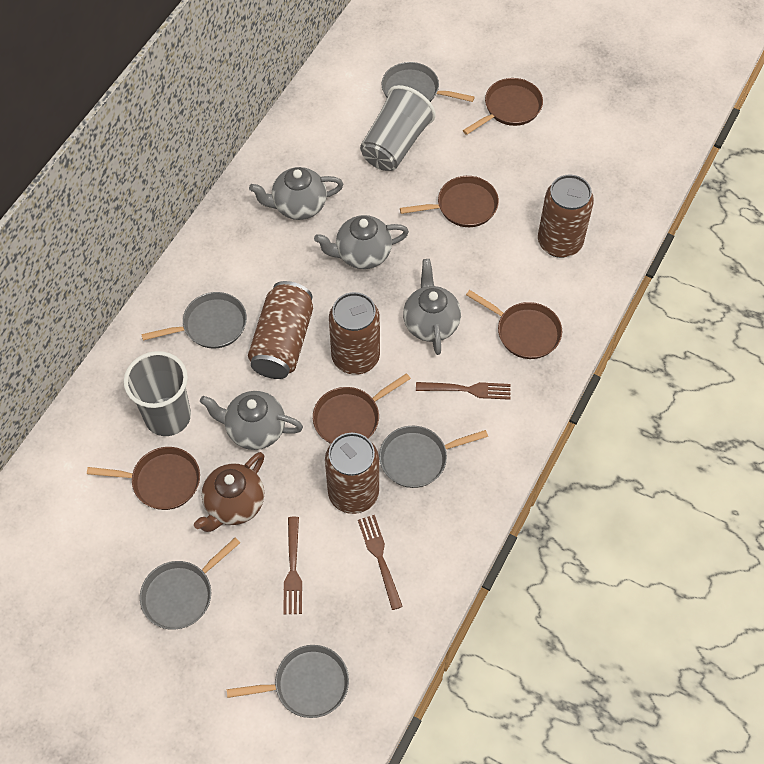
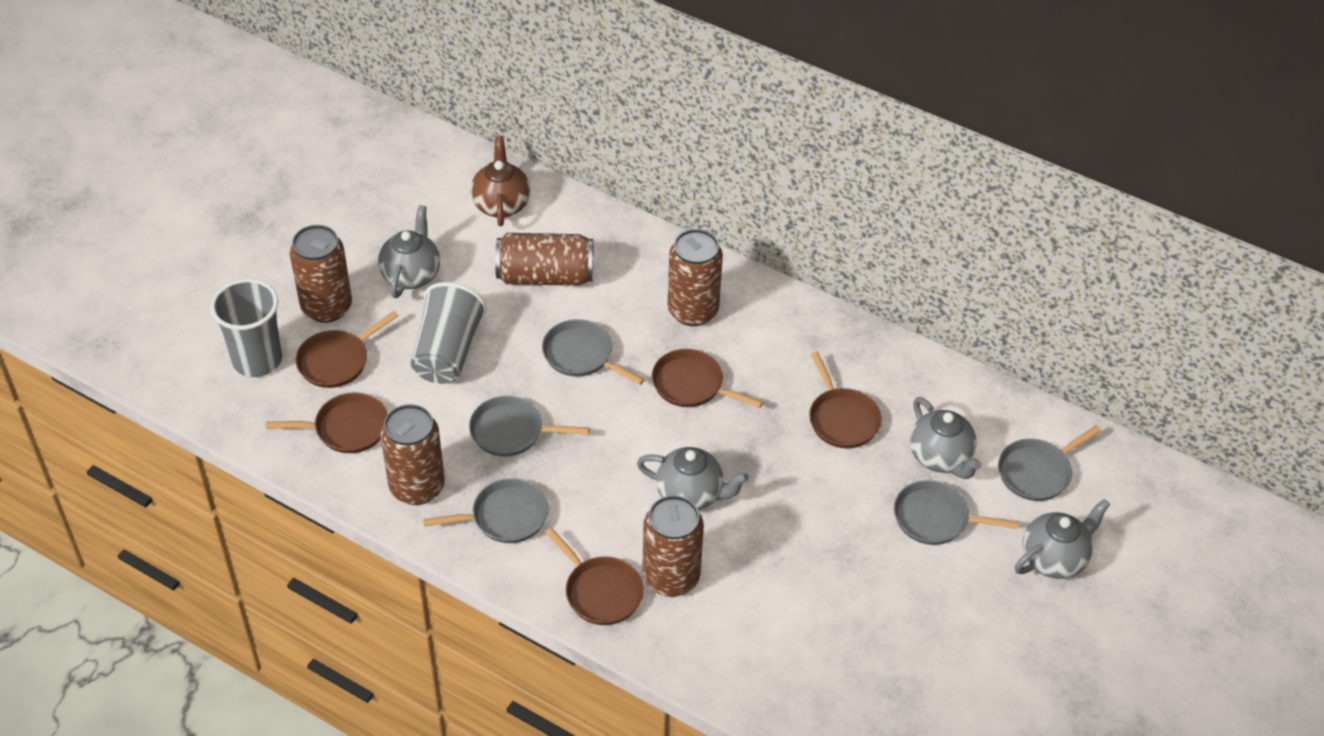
brown can: [248,281,313,379] [325,433,379,514] [329,292,380,375] [538,175,594,258] = 4 -> [290,225,352,323] [381,404,445,505] [495,233,593,286] [642,495,704,597] [668,229,723,326] = 5
brown fork: [283,517,302,614] [358,515,403,610] [416,382,511,400] = 3 -> none = 0

